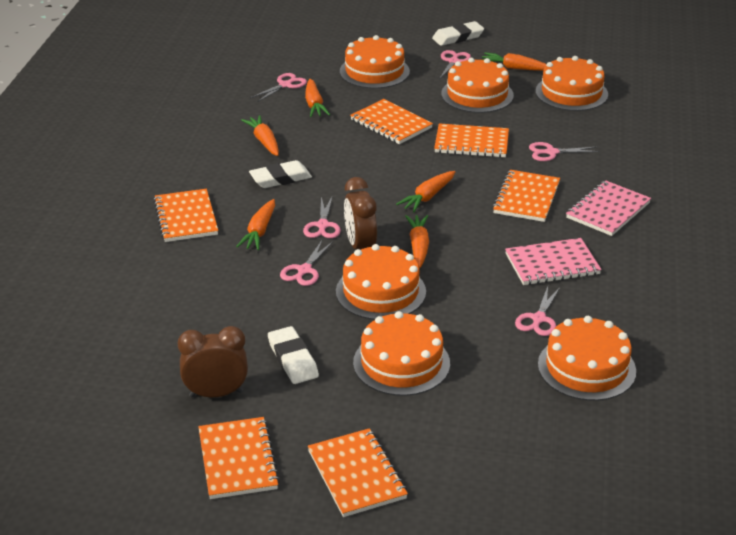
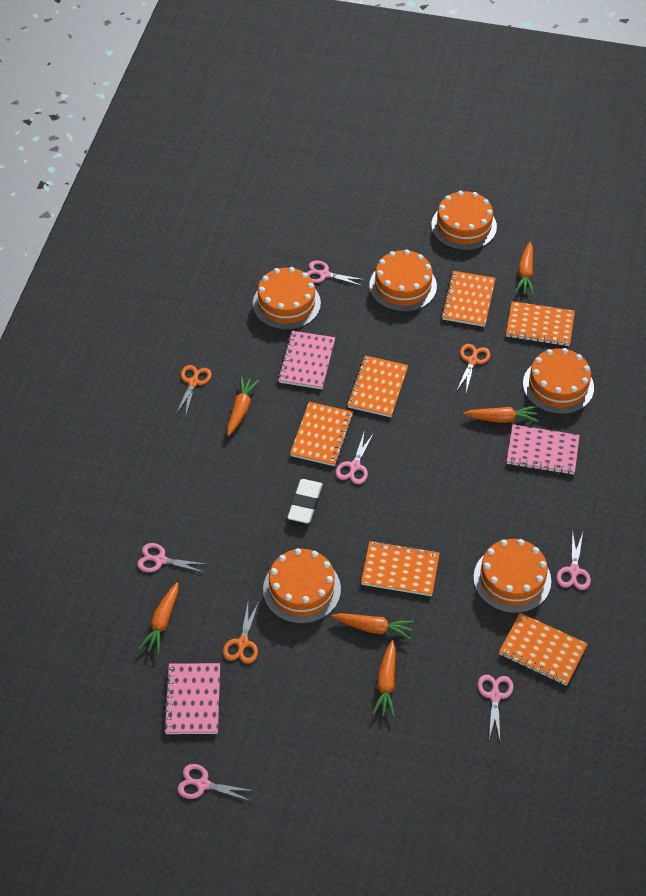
brown clock: [178,326,248,397] [344,177,377,249] = 2 -> none = 0
orange scissors: none = 0 -> [176,365,212,414] [223,603,258,664] [457,344,491,392] = 3
pink notebook: [505,238,602,285] [566,180,651,236] = 2 -> [163,663,220,734] [278,331,335,389] [507,425,580,475] = 3
white eraser: [249,160,312,188] [268,326,319,384] [432,21,484,46] = 3 -> [287,479,323,523] = 1

